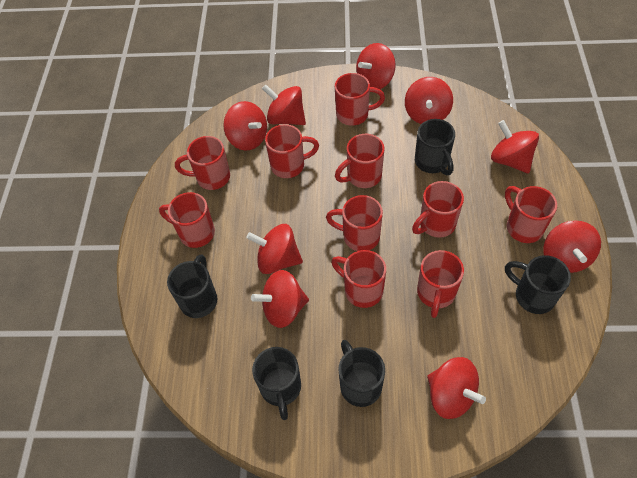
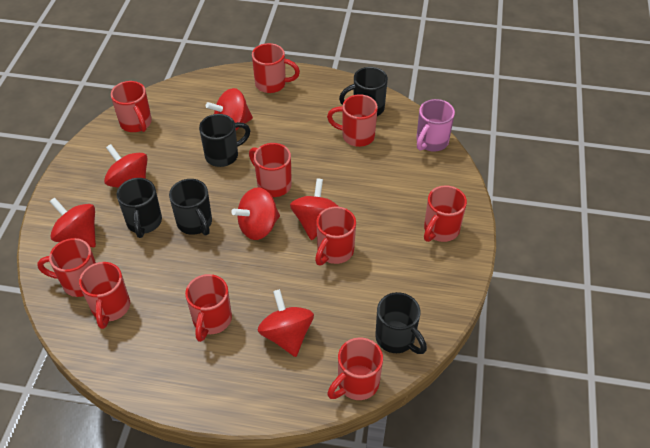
pink mug: none = 0 -> [416,99,455,151] = 1
red spinning top: [223,101,267,151] [246,224,303,274] [251,270,309,328] [262,84,306,125] [356,43,396,89] [405,77,453,124] [427,357,486,419] [491,120,539,173] [543,221,601,273] = 9 -> [49,197,96,247] [104,144,148,188] [206,88,253,130] [231,187,280,240] [258,289,314,357] [290,178,339,240] = 6

